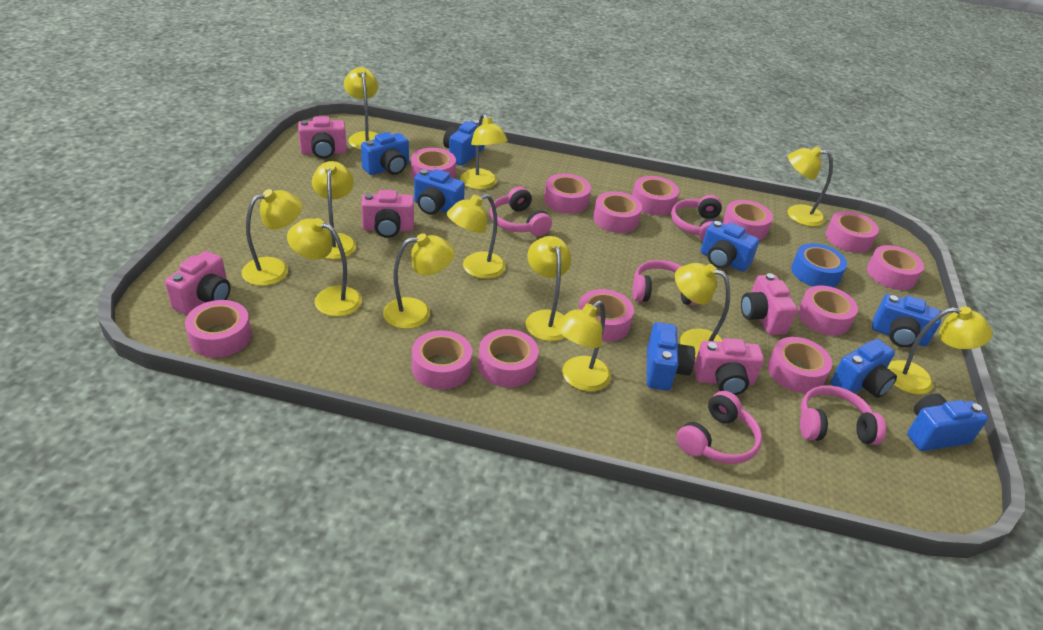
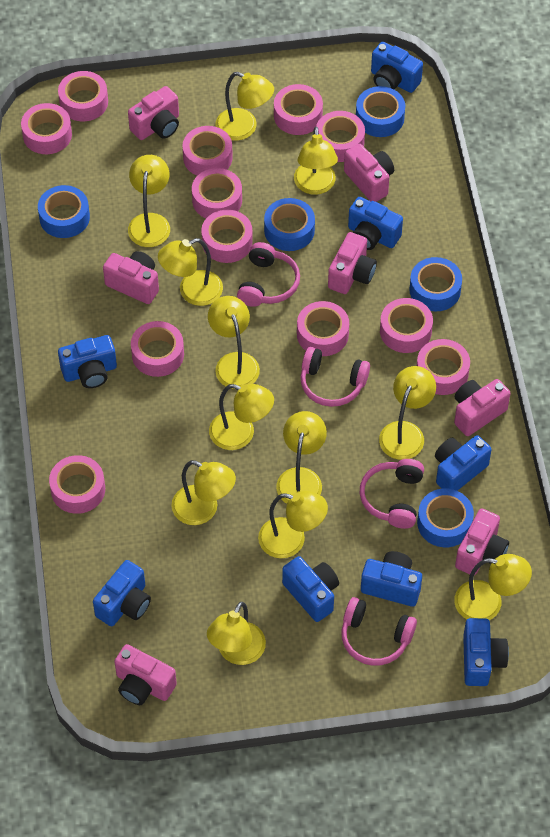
blue tape: [791,243,847,287] = 1 -> [38,185,90,238] [264,198,315,251] [356,86,405,137] [409,257,462,311] [417,489,474,547] = 5
pink camera: [165,251,231,315] [298,116,347,159] [361,190,414,238] [694,338,764,395] [741,273,797,335] = 5 -> [103,251,159,304] [114,644,177,705] [128,86,179,140] [328,232,377,294] [344,144,394,202] [454,379,511,436] [455,509,509,575] = 7
pink headphones: [490,186,552,236] [632,260,697,305] [671,195,722,241] [677,391,762,464] [800,385,886,445] = 5 -> [237,242,300,307] [300,347,370,407] [341,597,417,666] [360,459,424,529] = 4
pink tape: [185,300,252,358] [411,148,456,179] [412,330,472,390] [478,329,539,387] [544,174,591,214] [578,289,634,342] [593,191,642,233] [632,176,679,215] [722,200,773,240] [768,337,832,393] [798,286,858,336] [826,211,879,253] [867,245,924,290] = 13 -> [21,103,72,154] [49,455,105,514] [58,71,108,121] [131,321,184,377] [182,126,233,176] [192,168,242,218] [201,210,253,263] [274,84,323,135] [297,301,349,356] [316,111,365,162] [380,298,433,353] [417,339,470,395] = 12

